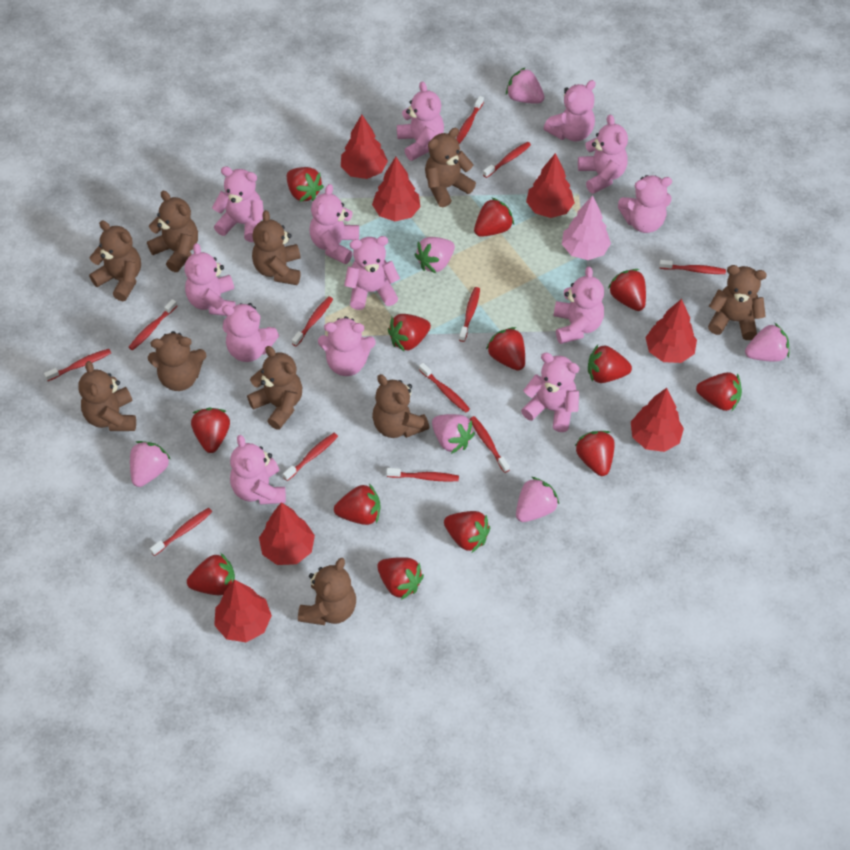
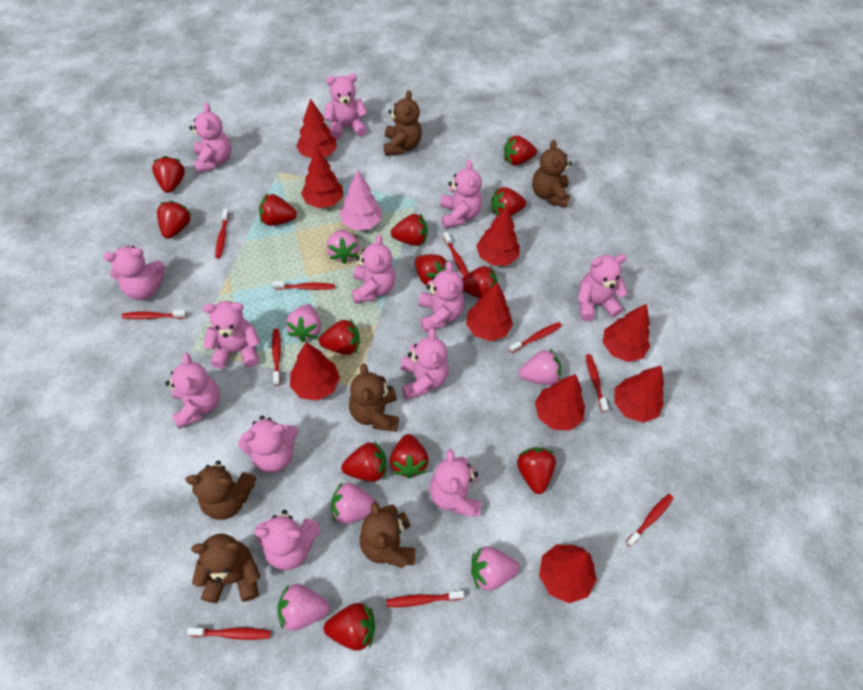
brown teddy bear: [78,361,136,431] [89,220,141,301] [147,191,198,272] [148,331,206,391] [247,346,302,430] [252,210,301,285] [298,558,356,625] [372,374,429,438] [425,128,476,207] [708,265,767,340] = 10 -> [185,461,257,520] [191,534,261,603] [349,363,399,432] [360,502,416,568] [384,90,422,156] [532,139,572,208] = 6
red toothbrush: [44,349,111,381] [129,299,177,350] [150,508,212,556] [283,433,338,481] [292,296,333,347] [387,468,459,482] [419,363,470,412] [456,96,484,144] [459,287,480,342] [470,416,510,473] [483,142,531,178] [659,260,726,274] = 12 -> [122,310,187,319] [187,627,271,640] [215,209,229,258] [272,281,335,290] [272,329,281,386] [386,591,464,607] [443,232,469,277] [509,322,562,353] [585,354,609,413] [626,494,674,547] = 10
red tree: [214,580,272,642] [259,502,315,565] [341,114,388,179] [372,157,421,221] [526,153,575,218] [631,388,684,452] [645,299,697,363] = 7 -> [290,342,340,401] [296,99,337,158] [301,147,343,208] [466,282,513,341] [476,206,520,266] [535,374,585,431] [539,544,597,603] [603,304,650,362] [614,365,664,423] = 9

